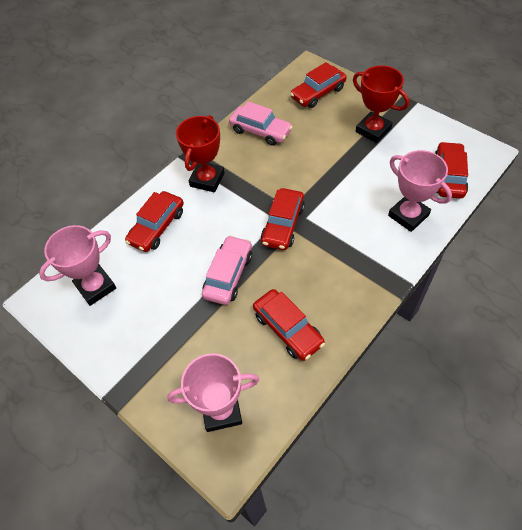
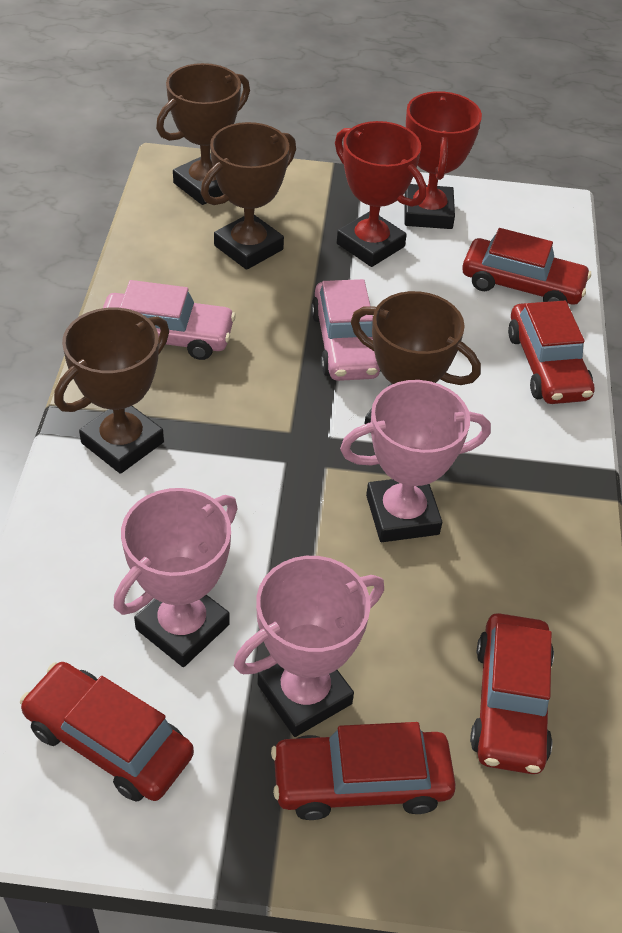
brown trophy: none = 0 -> [54,308,169,474] [156,63,250,205] [201,122,296,270] [351,291,481,433] = 4

